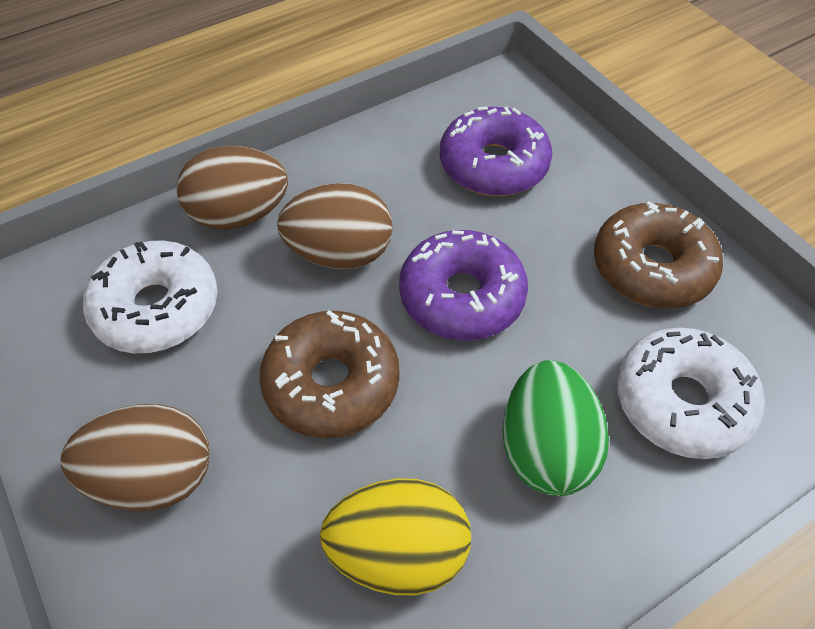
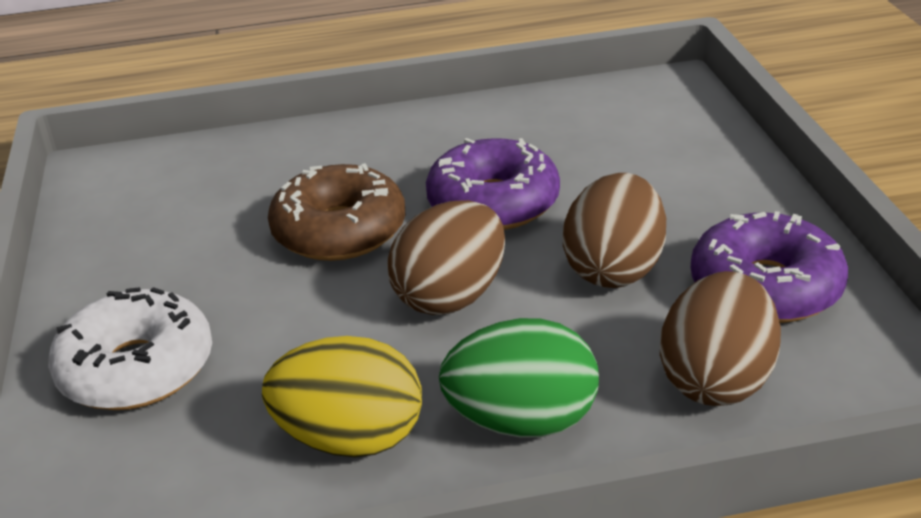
brown donut: [259,310,400,438] [594,201,723,308] = 2 -> [268,163,405,261] = 1
white donut: [83,240,218,353] [617,327,765,459] = 2 -> [48,287,212,410] = 1

